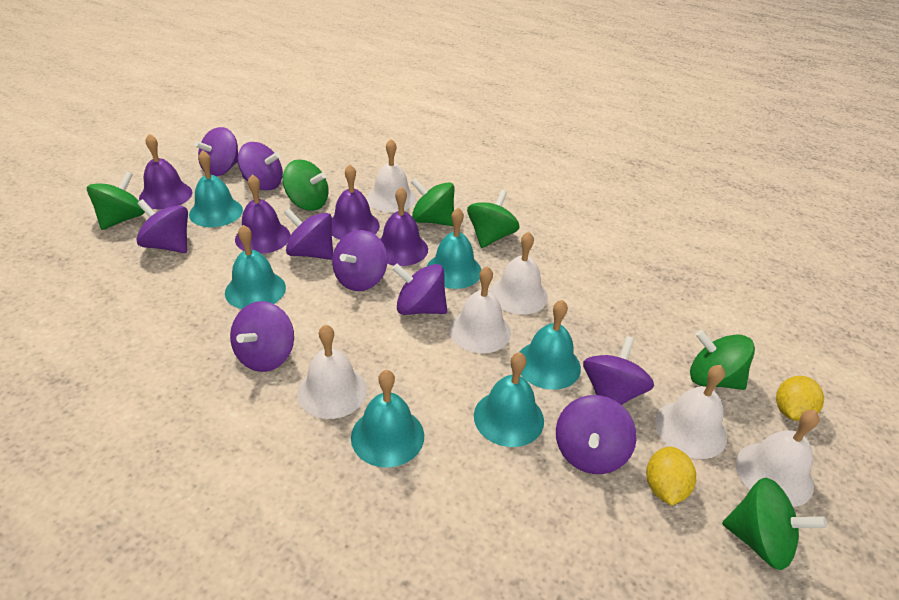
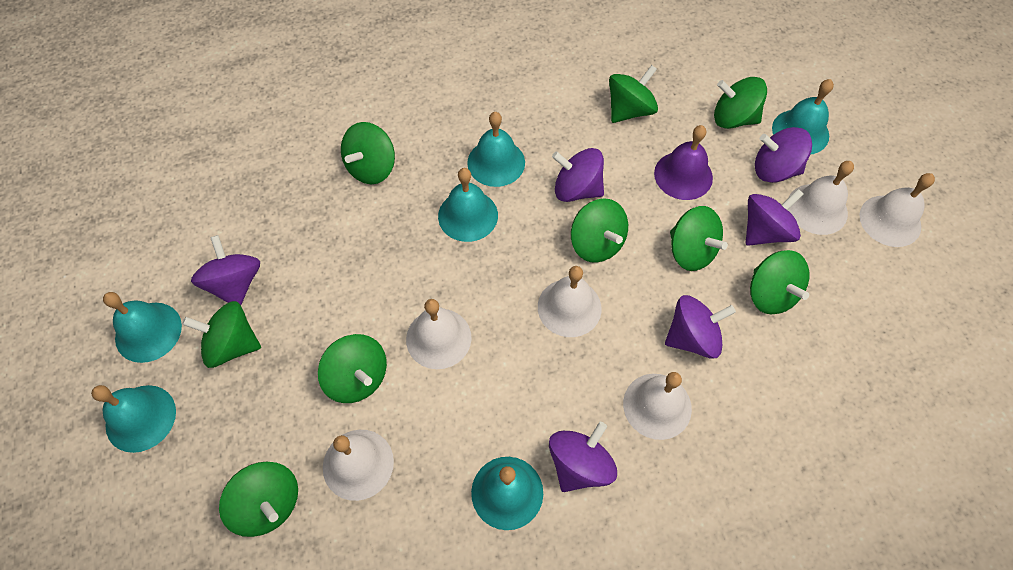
green spinning top: [87,171,145,230] [283,159,329,211] [411,178,454,226] [467,190,520,248] [690,330,755,390] [722,478,827,570] = 6 -> [182,301,261,368] [219,462,298,537] [318,334,387,403] [341,122,395,184] [571,198,628,263] [609,65,658,123] [670,206,728,271] [714,77,767,129] [750,250,809,314] = 9
purple bell: [139,134,192,209] [235,174,290,254] [332,165,380,240] [380,187,428,266] = 4 -> [654,125,713,200] = 1
purple spinning top: [136,199,188,253] [194,127,238,176] [230,301,294,372] [237,142,283,190] [284,208,333,260] [332,230,387,291] [392,264,447,315] [556,395,637,474] [583,336,654,405] = 9 -> [191,235,260,305] [549,422,617,492] [552,148,604,202] [665,295,736,359] [746,189,804,246] [755,127,812,183] = 6
yellow lemon: [646,446,696,506] [776,376,824,421] = 2 -> none = 0

